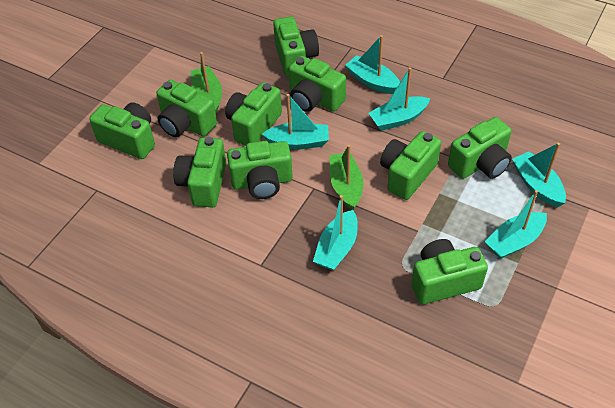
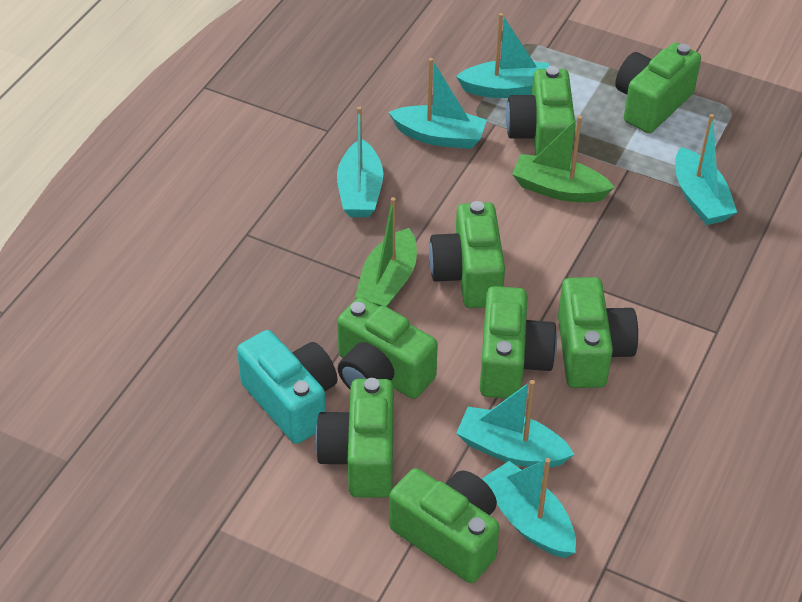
green camera: [89,103,155,159] [156,80,217,137] [173,137,226,207] [225,83,282,146] [227,141,293,199] [273,17,319,77] [289,56,346,112] [380,131,441,200] [411,239,488,304] [448,117,512,179] = 10 -> [315,378,394,498] [337,297,438,399] [389,468,499,583] [429,201,505,308] [480,286,557,398] [506,66,576,157] [558,277,638,388] [615,43,701,133] = 8
turquoise camera: none = 0 -> [237,330,338,444] = 1

